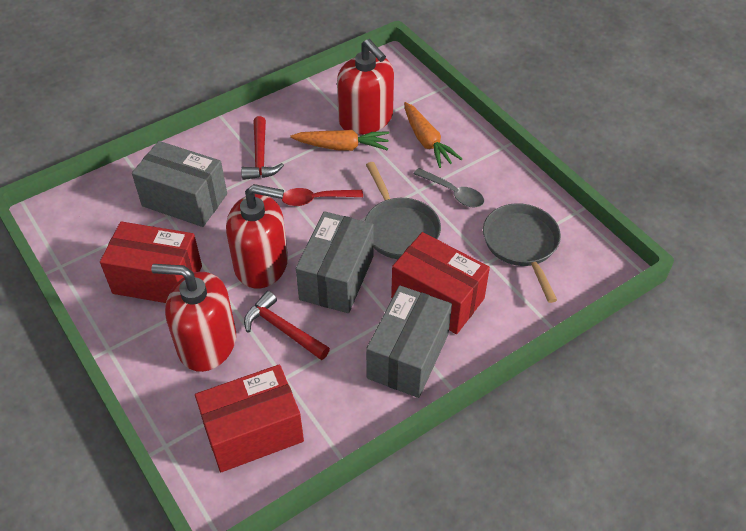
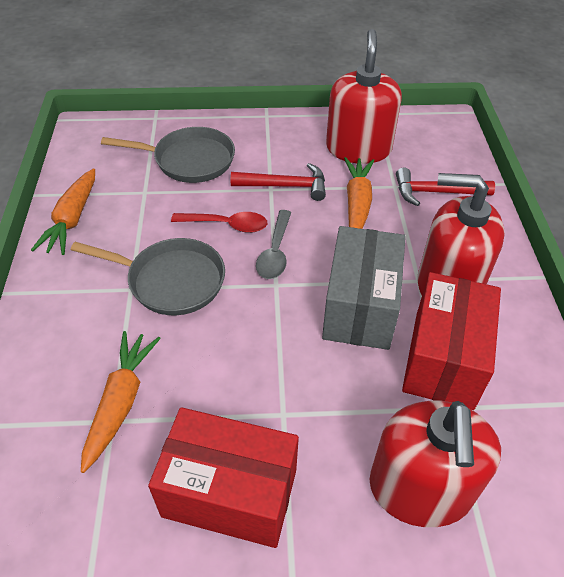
grey box: [132,141,227,227] [296,211,374,313] [366,285,452,398] = 3 -> [322,226,406,350] = 1
orange carrot: [290,130,389,151] [404,102,462,168] = 2 -> [31,168,95,255] [81,331,161,473] [344,157,374,229] = 3
red box: [100,221,202,303] [195,364,304,472] [391,232,490,334] = 3 -> [148,407,299,548] [402,272,501,410] = 2

